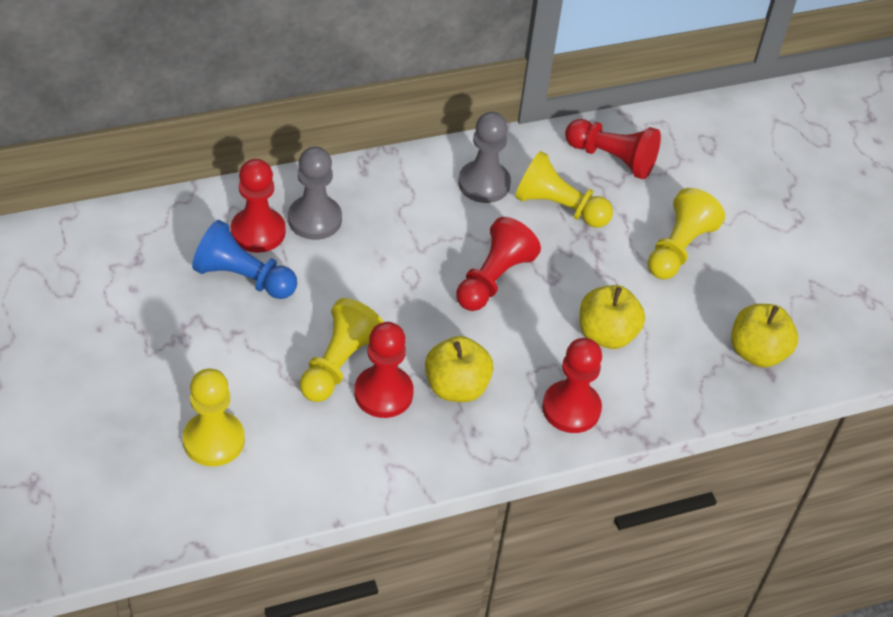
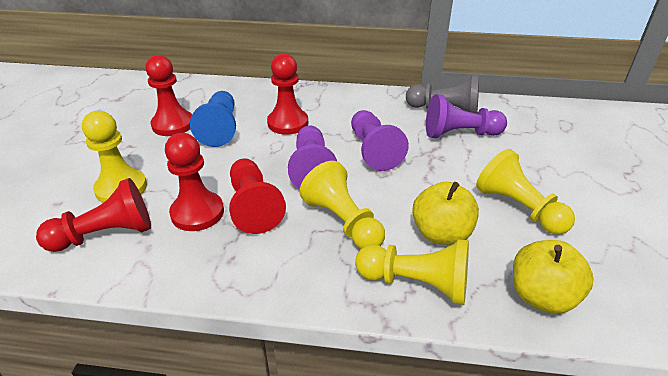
grey pawn: [288,146,342,240] [458,112,511,203] = 2 -> [406,75,479,114] = 1
purple pawn: none = 0 -> [288,125,337,189] [351,110,409,171] [426,94,507,138] = 3
yellow apple: [425,336,494,402] [580,285,645,349] [731,304,798,368] = 3 -> [412,182,479,245] [513,240,594,314] = 2

